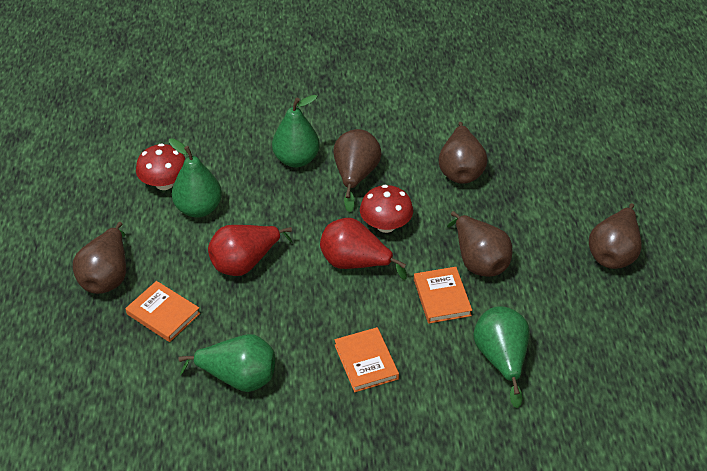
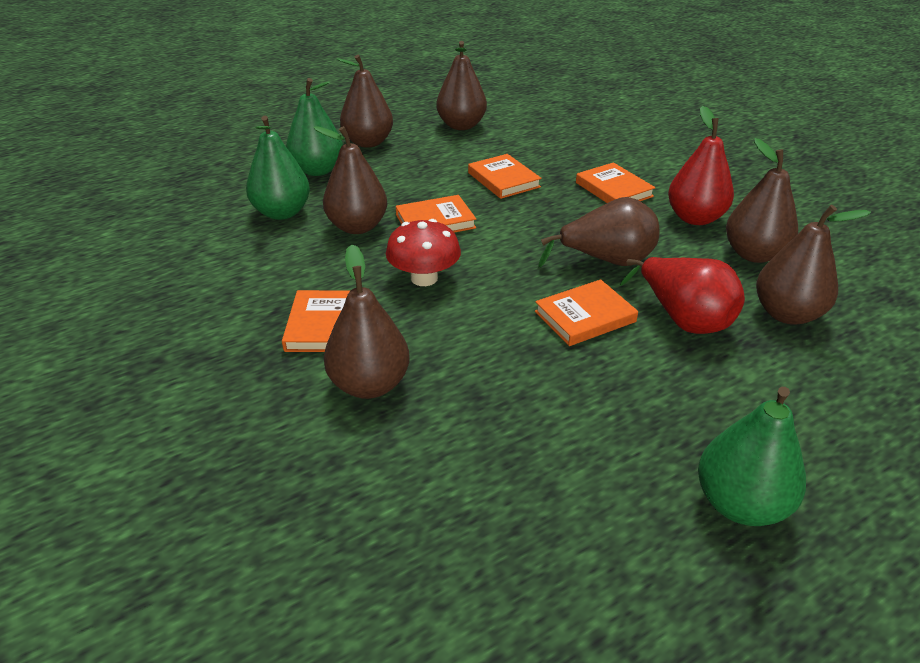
brown pear: [73,222,126,294] [333,129,382,212] [439,122,487,184] [447,211,512,277] [589,203,642,269] = 5 -> [313,126,387,234] [324,244,410,399] [337,55,393,148] [436,41,487,130] [538,197,659,267] [726,138,798,263] [756,205,871,325] = 7
green pear: [169,138,222,218] [178,334,275,392] [272,95,320,167] [473,306,530,408] = 4 -> [246,116,310,220] [286,78,343,176] [698,387,806,526] = 3
orange book: [125,281,200,342] [334,327,399,392] [414,267,472,323] = 3 -> [282,290,351,352] [396,195,476,233] [468,154,542,199] [535,279,638,346] [576,162,656,203] = 5
red mushroom: [136,143,185,190] [360,185,413,233] = 2 -> [386,219,461,286] = 1

